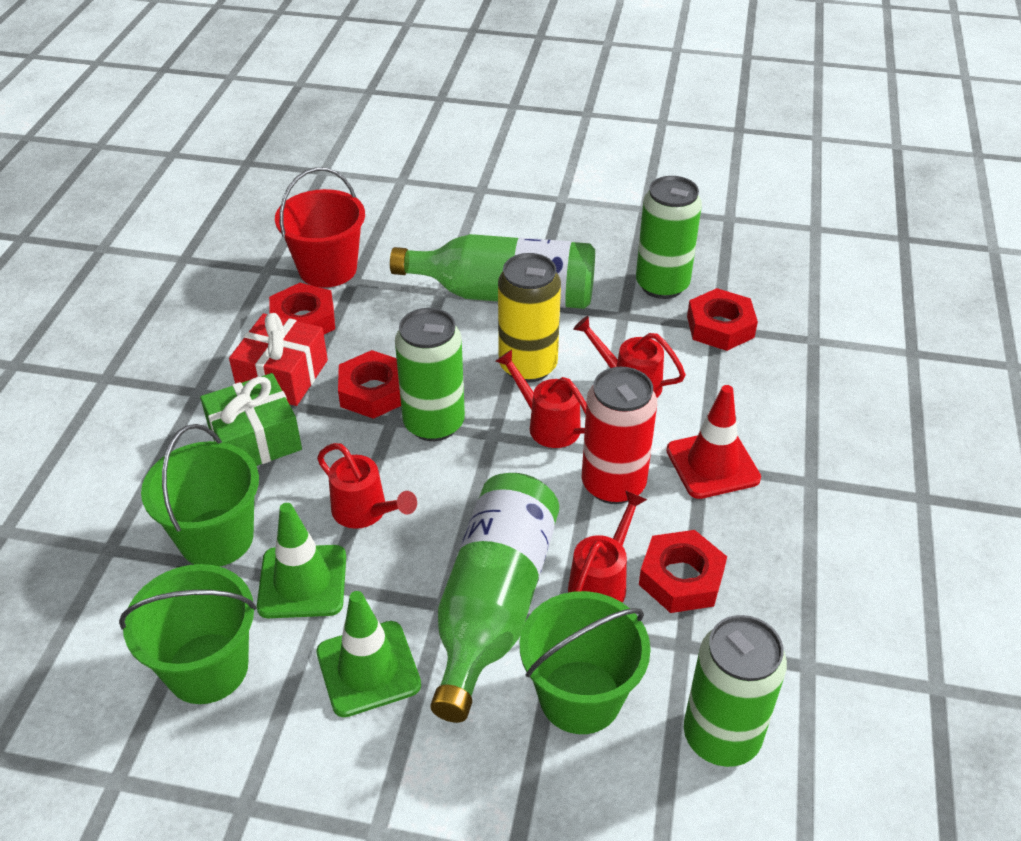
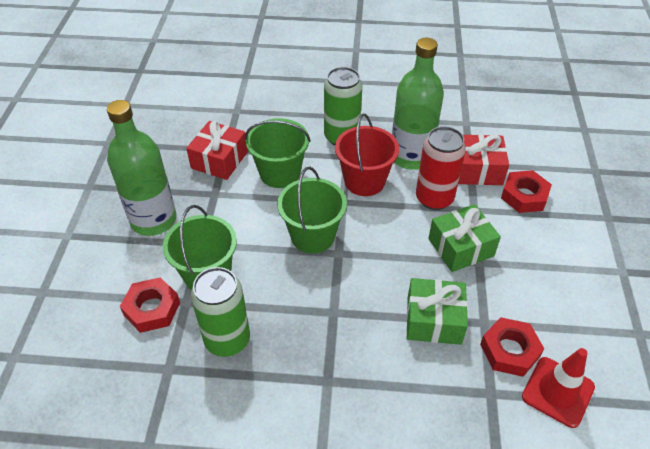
green can: [395,308,465,441] [636,176,702,299] [684,615,787,767] = 3 -> [191,267,250,357] [324,67,362,145] = 2
green gift: [200,373,302,466] = 1 -> [406,278,468,345] [428,204,501,272] = 2
green traffic cone: [257,503,346,618] [316,591,421,717] = 2 -> none = 0
red gift: [229,313,328,406] = 1 -> [186,121,248,180] [458,134,509,185] = 2
red nut: [269,283,335,334] [338,350,401,419] [639,530,727,613] [687,288,758,351] = 4 -> [120,277,180,333] [480,317,544,377] [501,170,552,213] = 3
red watering can: [317,443,417,529] [495,350,587,448] [568,490,647,603] [573,316,686,398] = 4 -> none = 0
yellow can: [498,253,561,383] = 1 -> none = 0

